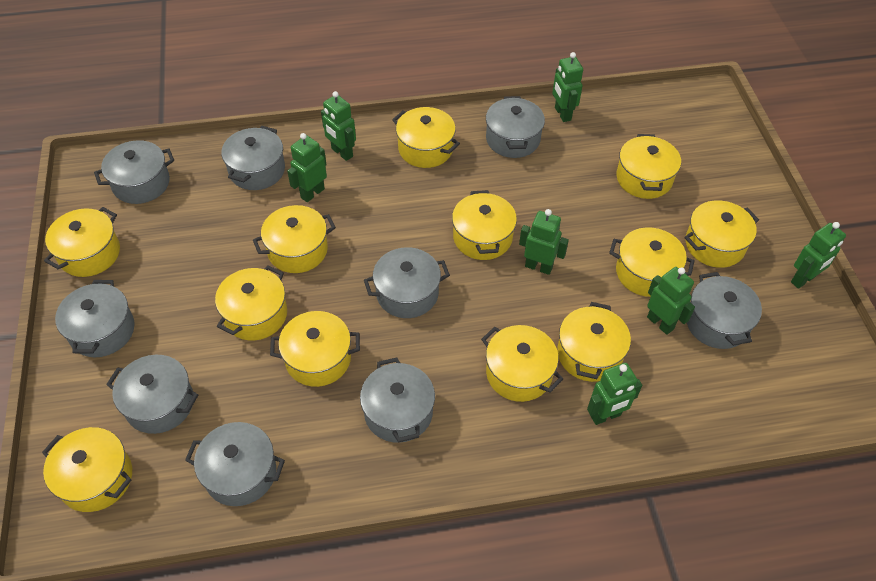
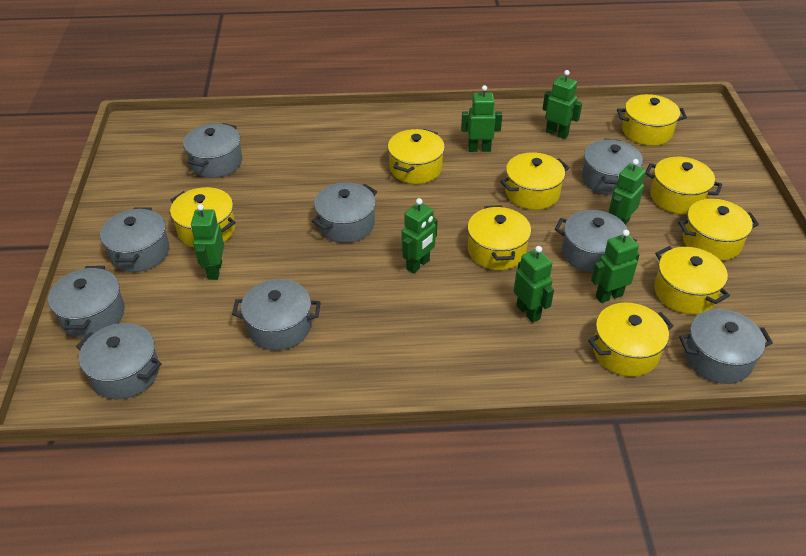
yellow pot: [42,427,132,512] [44,207,120,277] [215,265,287,341] [253,205,336,273] [270,311,360,387] [392,107,460,168] [452,190,517,260] [481,325,563,402] [557,302,631,382] [609,227,695,297] [616,134,681,199] [684,200,759,268] = 12 -> [170,187,236,247] [388,129,445,184] [467,205,531,270] [500,152,569,210] [588,303,674,377] [617,94,687,146] [646,157,722,214] [654,246,730,314] [678,199,759,261] = 9

